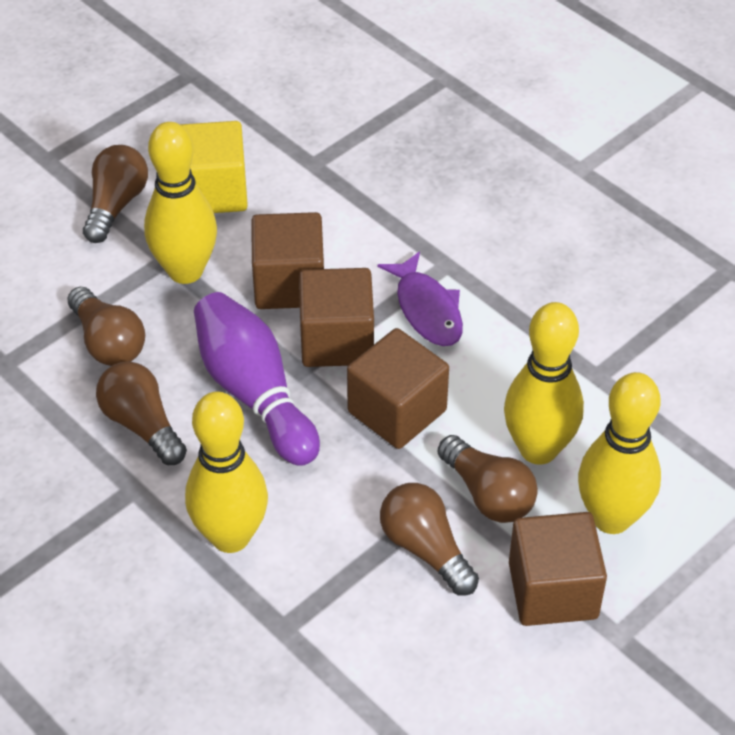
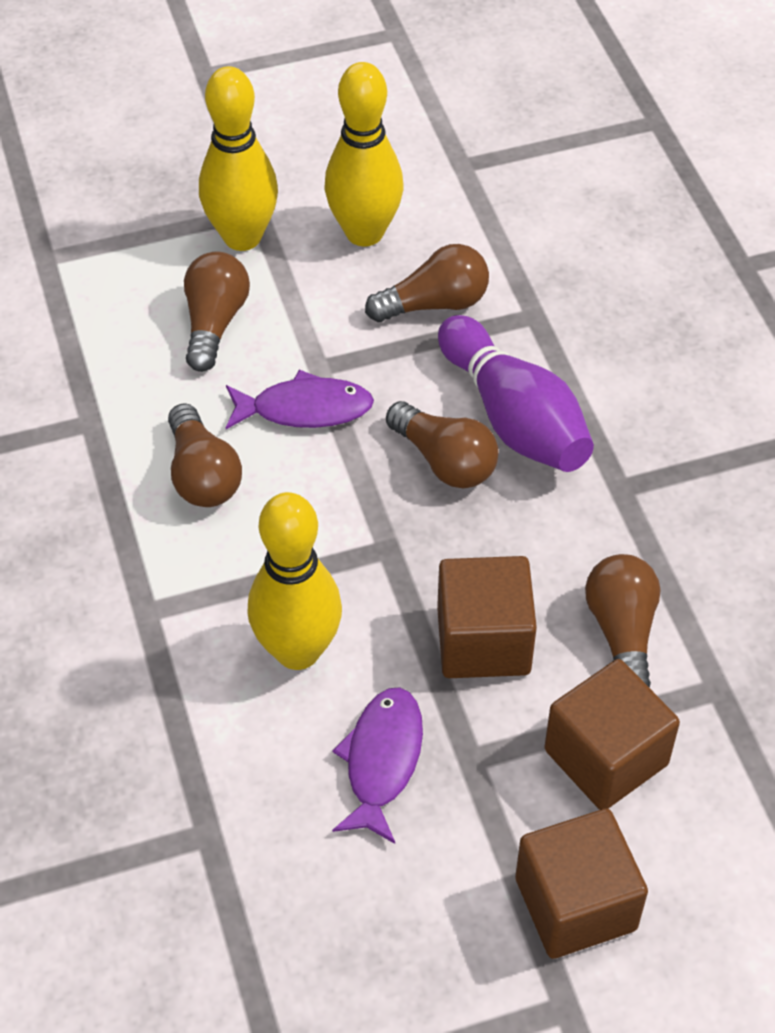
brown cube: [251,212,324,309] [299,268,374,367] [347,328,449,449] [509,512,607,626] = 4 -> [437,556,537,678] [515,808,648,959] [544,659,680,810] = 3
purple fish: [378,251,463,346] = 1 -> [225,370,374,429] [332,687,423,844] = 2
yellow bowling pin: [144,122,217,284] [185,391,268,553] [504,302,584,465] [578,372,661,534] = 4 -> [199,66,278,251] [247,492,342,670] [324,62,403,246] = 3
yellow cube: [180,121,248,213] = 1 -> none = 0

